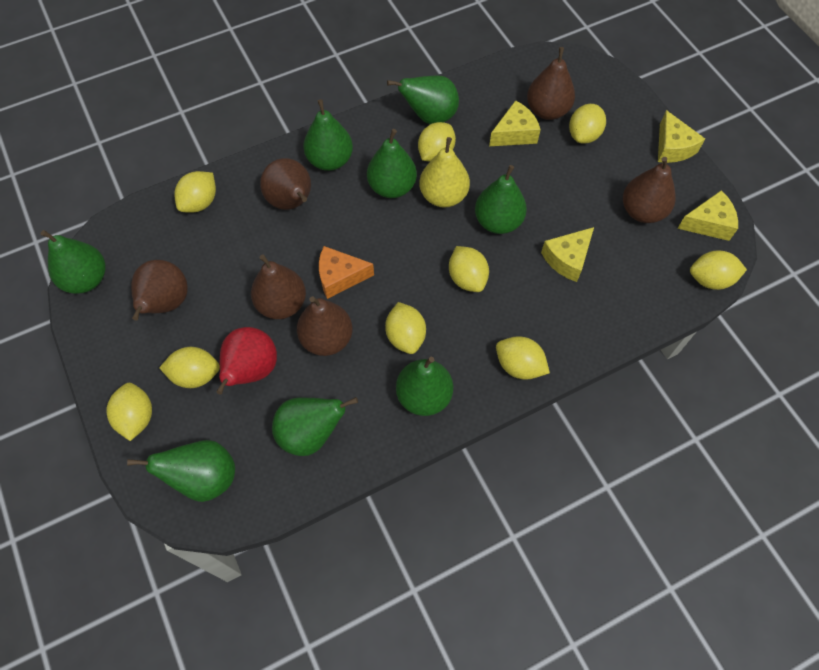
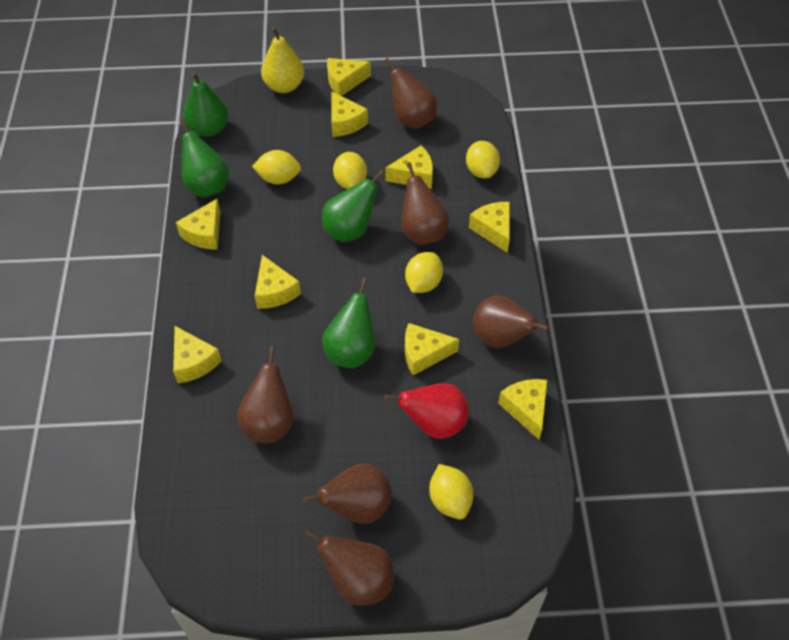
green pear: [41,230,106,294] [127,440,235,502] [272,397,358,456] [303,99,353,171] [367,129,417,198] [387,76,459,124] [396,357,453,416] [475,165,527,234] = 8 -> [180,119,229,198] [183,72,229,137] [322,170,385,242] [322,278,375,368] = 4
orange cheese: [319,246,374,299] = 1 -> none = 0
yellow cheese: [489,100,541,146] [541,227,594,282] [658,110,705,163] [677,190,738,241] = 4 -> [173,326,221,383] [176,199,221,250] [255,255,301,309] [327,58,371,96] [331,91,368,137] [385,146,433,189] [405,323,459,375] [469,202,510,253] [498,379,547,440] = 9
yellow lemon: [106,383,152,441] [159,347,220,388] [174,171,216,213] [385,302,426,354] [418,122,456,162] [449,246,489,292] [496,336,550,380] [569,104,606,144] [690,250,747,290] = 9 -> [252,150,301,184] [333,152,367,189] [405,252,443,293] [429,464,474,519] [466,141,500,178] = 5

